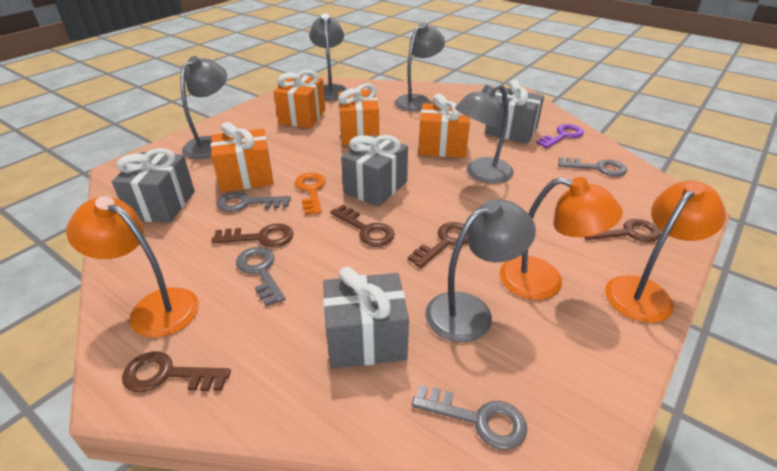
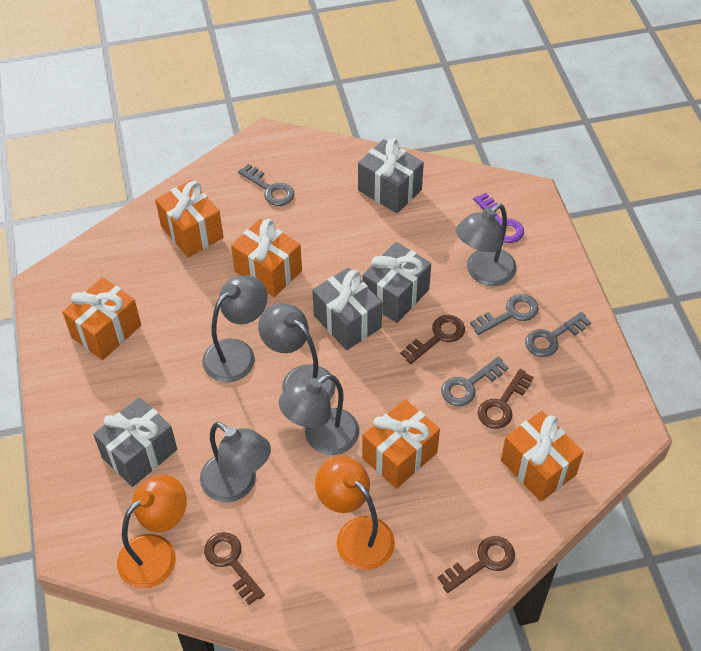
brown key: [122,351,231,392] [211,223,294,247] [330,205,395,246] [408,222,468,268] [584,219,661,242] = 5 -> [204,532,265,605] [400,315,465,364] [438,536,515,593] [478,369,534,429] = 4
orange gift: [211,122,274,192] [274,70,325,128] [338,83,379,145] [419,94,470,158] = 4 -> [62,277,141,360] [155,180,223,257] [231,219,302,297] [362,399,440,489] [501,411,584,502] = 5
orange key: [295,173,326,215] = 1 -> none = 0
orange lamp: [66,196,199,338] [500,177,623,300] [605,181,726,323] = 3 -> [117,475,187,589] [315,456,395,570] = 2

